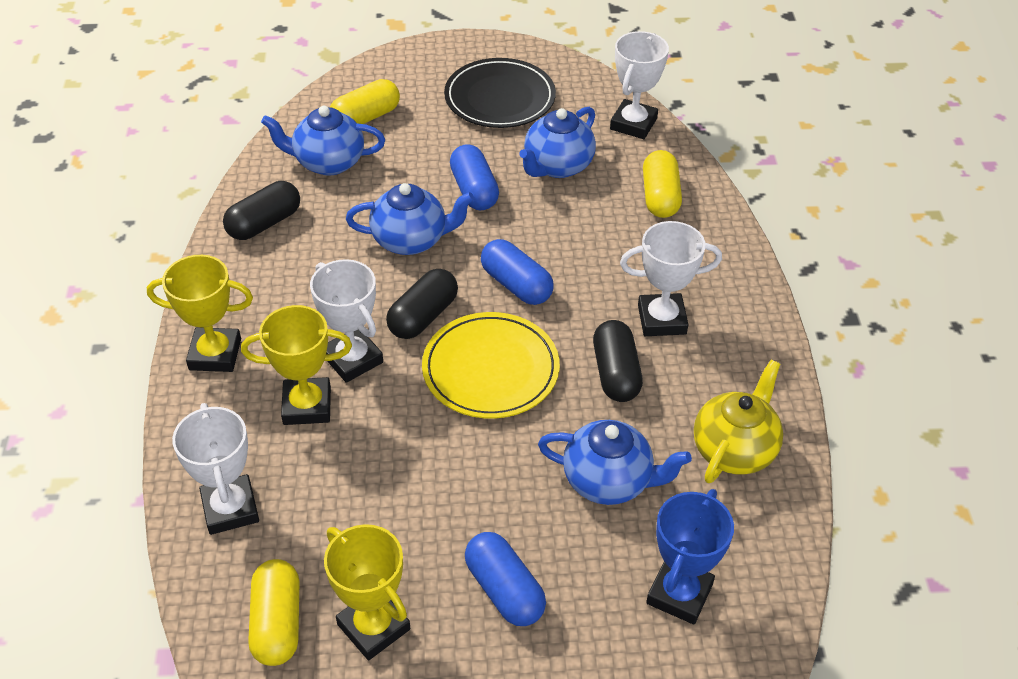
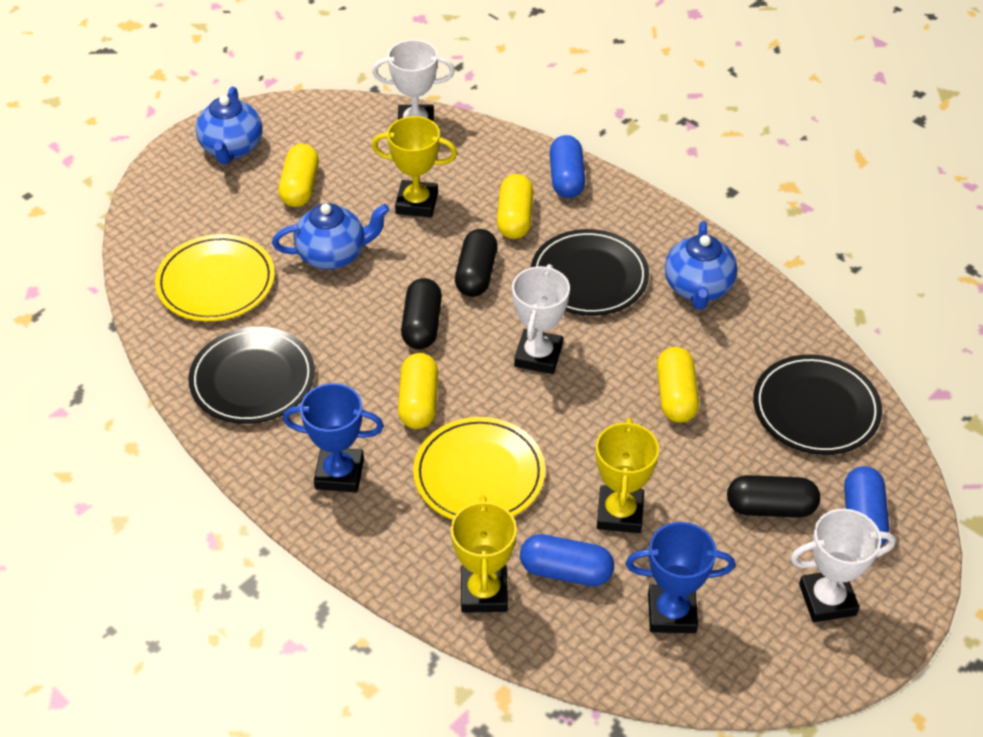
black plate: [444,58,556,128] = 1 -> [188,327,315,424] [531,229,649,316] [753,354,882,455] = 3
blue teapot: [261,106,385,176] [346,183,474,255] [519,107,596,178] [538,420,692,505] = 4 -> [196,86,262,164] [272,203,390,269] [665,221,737,310] = 3
blue trophy: [646,489,734,624] = 1 -> [283,383,384,492] [626,522,735,633] = 2
white trophy: [172,403,259,535] [310,259,383,383] [610,31,669,139] [620,221,722,336] = 4 -> [372,40,455,122] [512,264,570,374] [790,509,896,622] = 3
yellow capsule: [248,559,299,666] [330,79,400,124] [643,150,682,218] = 3 -> [278,144,319,207] [398,353,438,429] [497,174,533,239] [657,347,699,423] = 4
yellow plate: [422,312,560,419] = 1 -> [155,234,275,321] [413,417,545,520] = 2
yellow teapot: [694,360,783,483] = 1 -> none = 0

